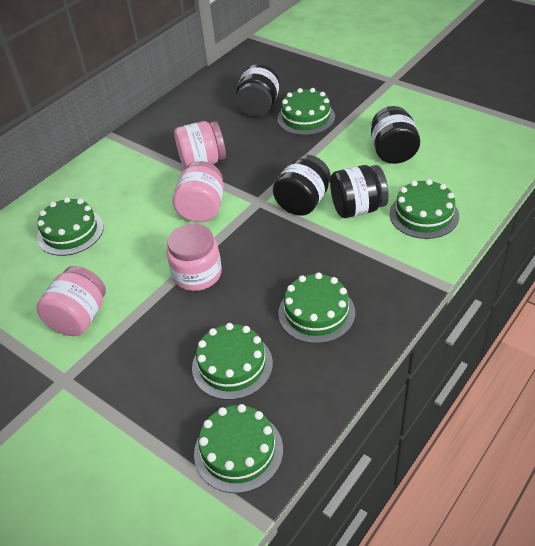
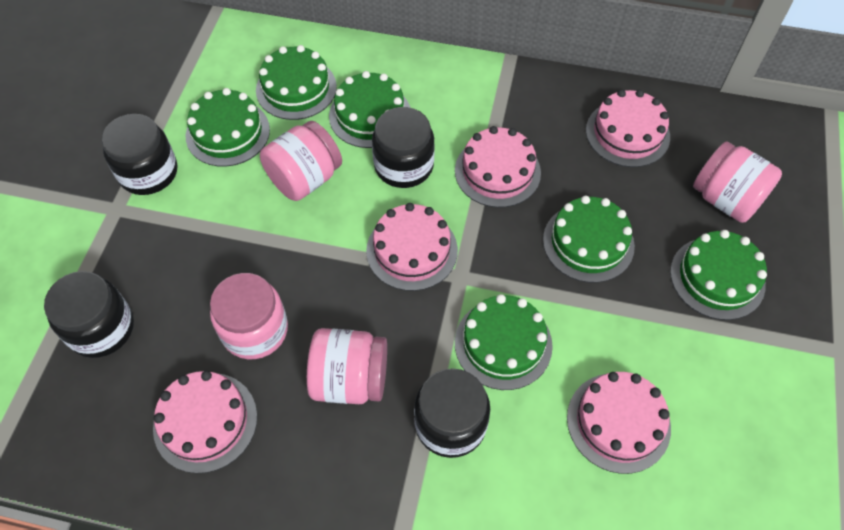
pink cake: none = 0 -> [153,371,257,474] [366,203,458,291] [455,126,541,208] [567,372,671,474] [586,90,670,167] = 5

